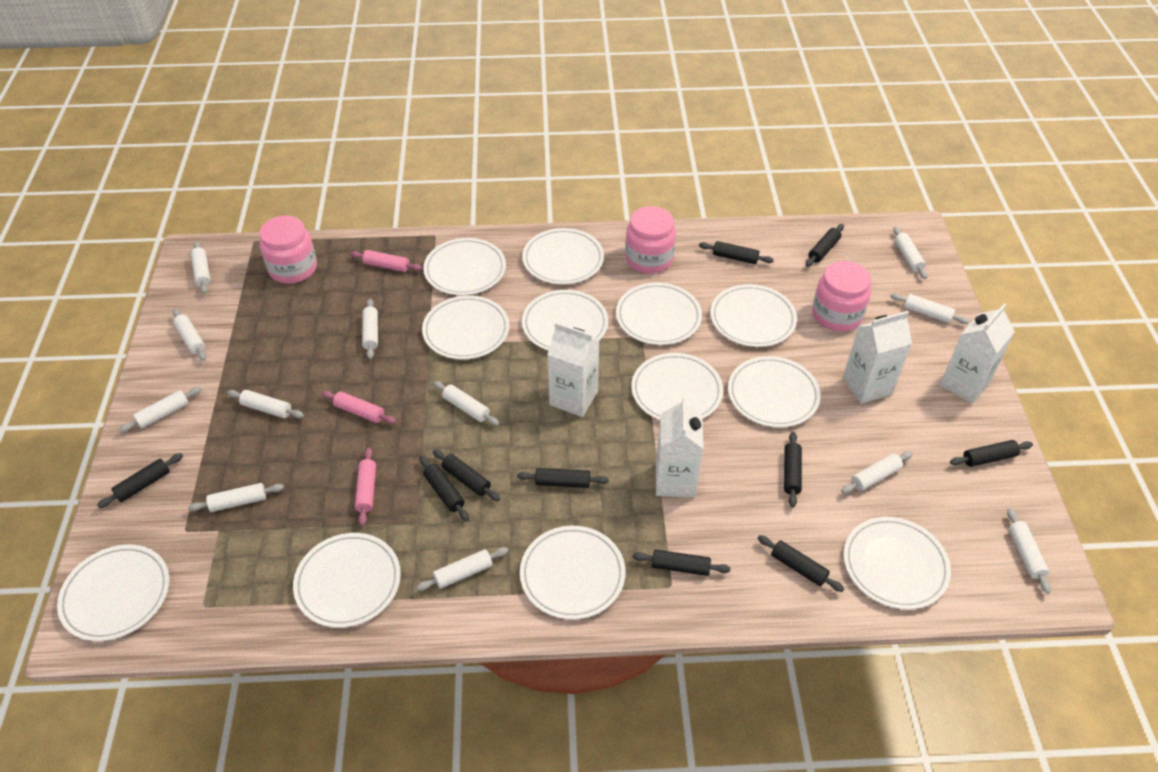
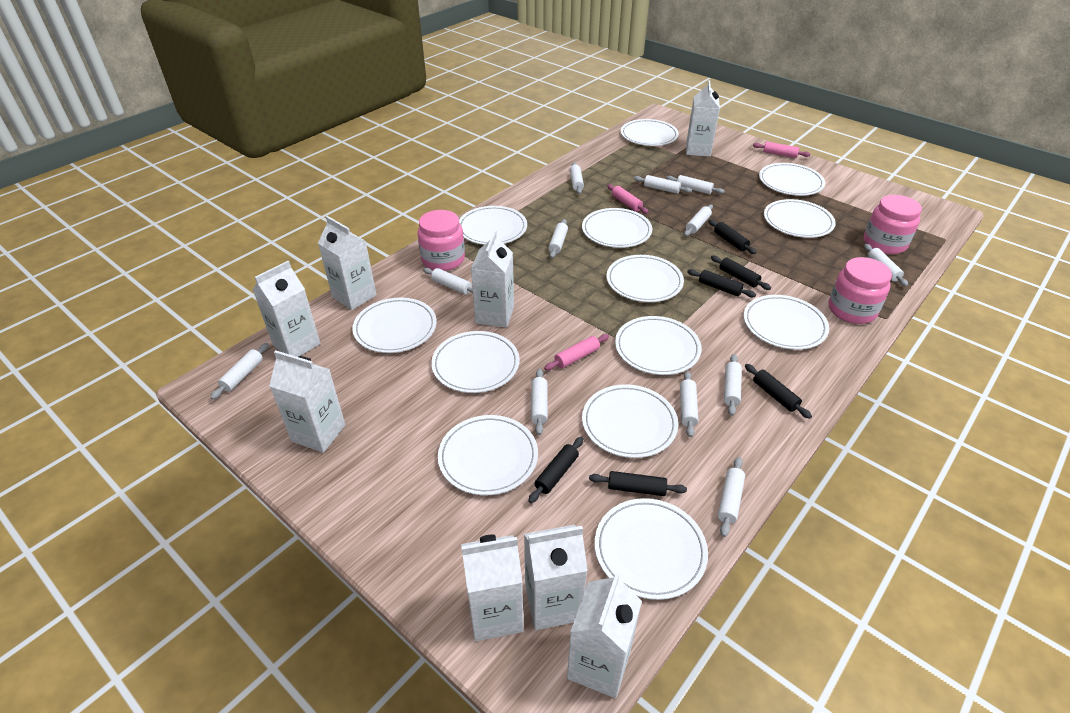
black rolling pin: [97,453,183,508] [419,456,469,521] [433,449,500,501] [517,468,609,488] [633,549,730,576] [699,241,774,264] [758,535,844,592] [784,432,802,507] [806,224,844,267] [950,440,1033,467] = 10 -> [528,437,583,503] [589,471,687,496] [687,269,756,297] [708,220,756,254] [711,255,771,290] [745,364,812,419] = 6
white carton: [547,322,599,417] [656,397,704,498] [843,311,912,404] [940,304,1015,404] = 4 -> [253,261,320,357] [269,350,345,453] [318,216,377,310] [461,535,524,641] [471,231,514,327] [524,525,588,630] [567,571,642,698] [686,80,720,157] = 8
white plate: [57,544,169,641] [293,533,401,628] [422,295,509,360] [423,238,506,295] [520,526,625,620] [522,228,604,285] [522,290,608,350] [616,282,702,345] [631,353,723,420] [710,284,797,347] [728,356,821,427] [844,517,951,610] = 12 -> [352,298,437,353] [431,331,520,393] [438,415,538,495] [459,206,527,245] [582,208,652,248] [582,384,678,458] [595,498,708,600] [606,255,684,302] [615,316,702,375] [621,119,679,146] [744,295,829,350] [759,163,825,196] [764,199,836,238] = 13

